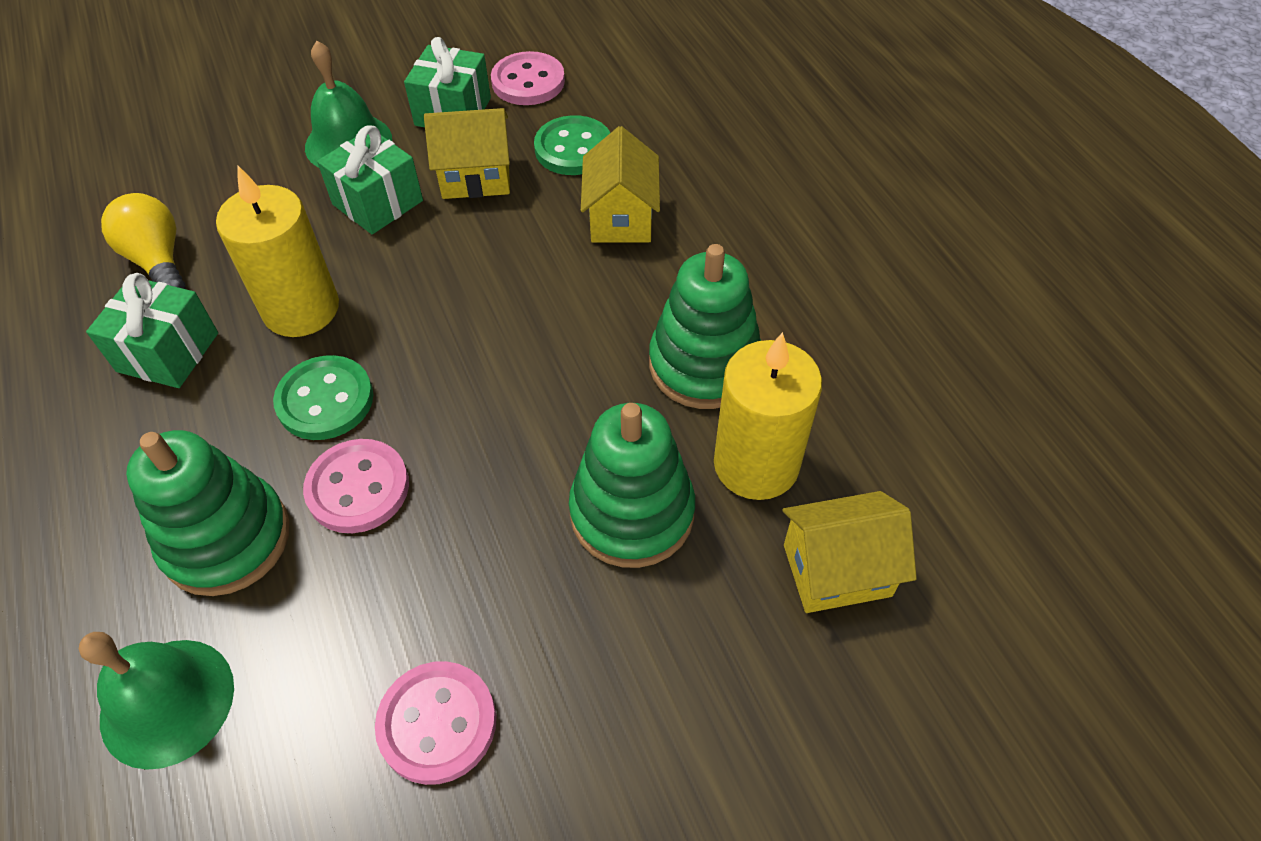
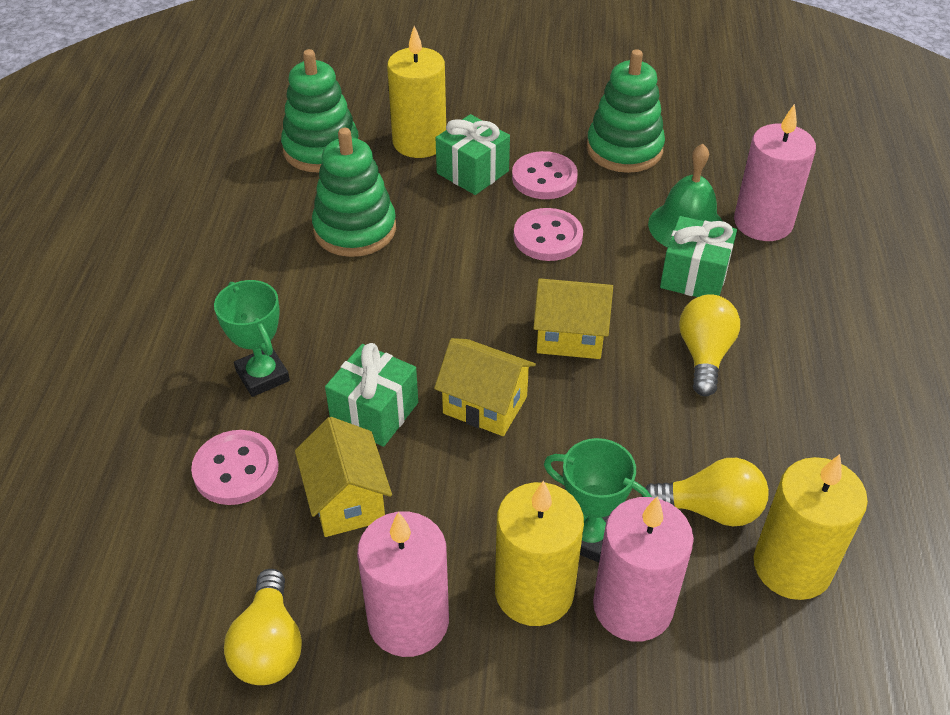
green bell: [79,632,234,770] [305,41,392,168] = 2 -> [648,144,722,247] = 1
green button: [273,355,373,440] [534,115,610,175] = 2 -> none = 0
green trophy: none = 0 -> [214,280,290,397] [544,438,652,563] = 2
pink candle: none = 0 -> [357,511,449,657] [593,496,694,642] [734,104,816,241] = 3
yellow candle: [216,165,339,337] [714,332,822,500] = 2 -> [387,26,446,158] [495,481,584,626] [754,454,868,600] = 3
yellow light bulb: [101,193,186,289] = 1 -> [224,569,302,685] [641,458,769,526] [679,294,740,396] = 3

